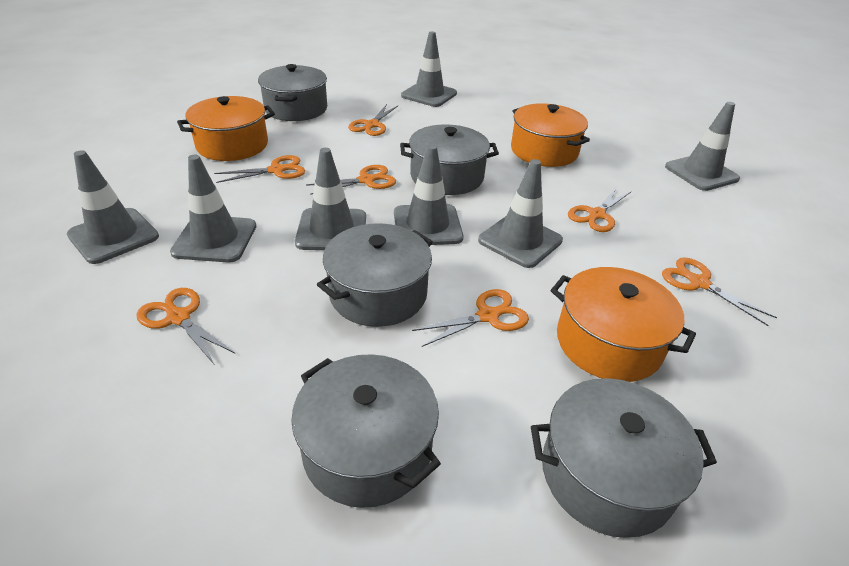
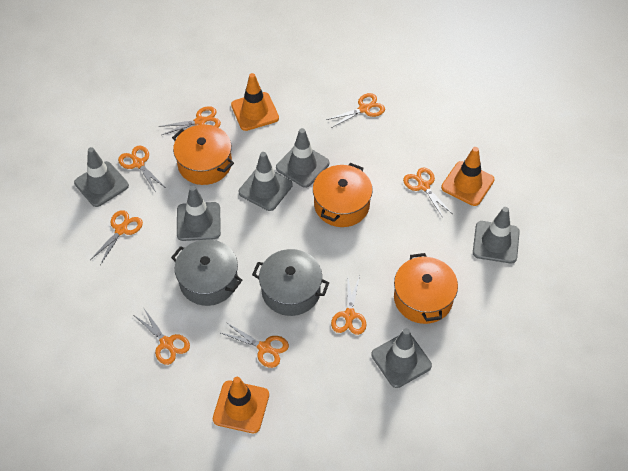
grey pot: [258,64,327,121] [291,354,441,508] [317,223,433,327] [400,124,499,195] [531,378,717,538] = 5 -> [171,239,242,306] [252,249,329,316] = 2
grey traffic cone: [67,150,159,264] [170,155,256,263] [295,148,366,250] [394,145,463,245] [401,31,457,107] [478,159,563,268] [665,102,740,191] = 7 -> [74,147,129,207] [177,186,221,241] [239,152,293,211] [276,128,329,188] [371,328,432,388] [473,207,520,263] = 6
orange scissors: [136,288,236,365] [214,155,305,183] [306,165,396,195] [348,104,398,136] [412,289,529,347] [568,187,632,232] [662,257,777,326] = 7 -> [90,210,143,265] [118,146,166,192] [135,307,190,365] [159,106,221,135] [221,323,289,368] [326,93,385,128] [331,275,366,335] [403,168,453,219] = 8
orange traffic cone: none = 0 -> [213,377,269,433] [231,73,279,131] [441,147,495,206] = 3

